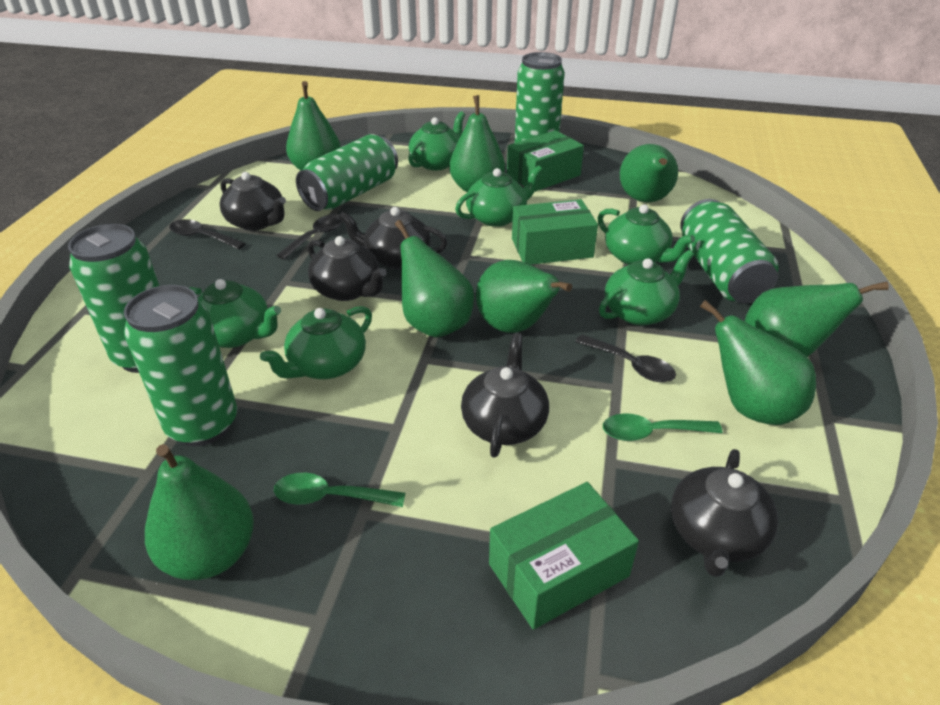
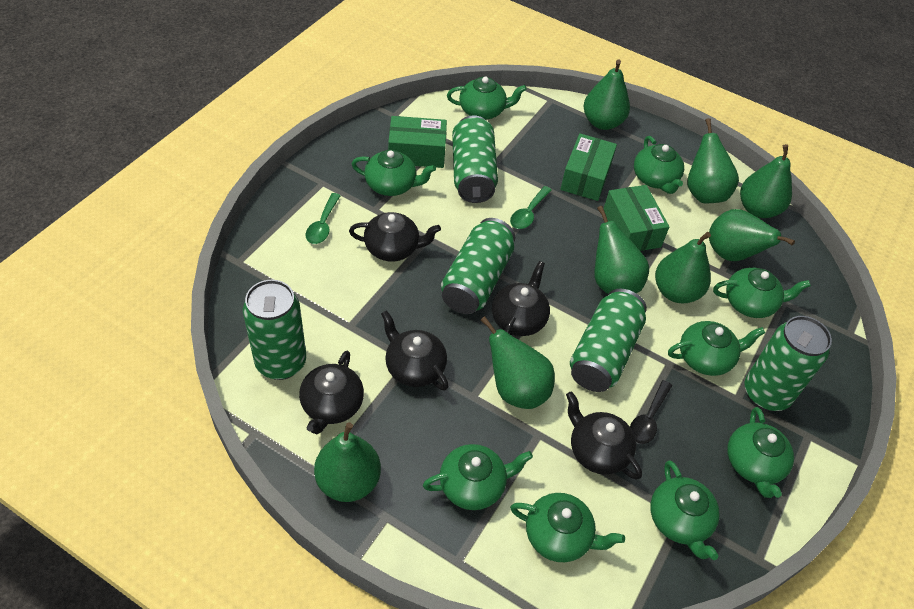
black spoon: [169,219,245,250] [276,214,343,260] [575,334,676,382] = 3 -> [630,380,672,444] = 1
green teapot: [189,279,281,348] [260,306,372,379] [408,111,465,170] [455,165,543,227] [598,204,695,265] [599,250,694,326] = 6 -> [352,150,436,196] [423,444,533,510] [447,77,527,120] [510,493,625,562] [634,136,684,194] [650,460,720,560] [668,321,765,376] [713,267,811,318] [728,407,794,498] = 9

